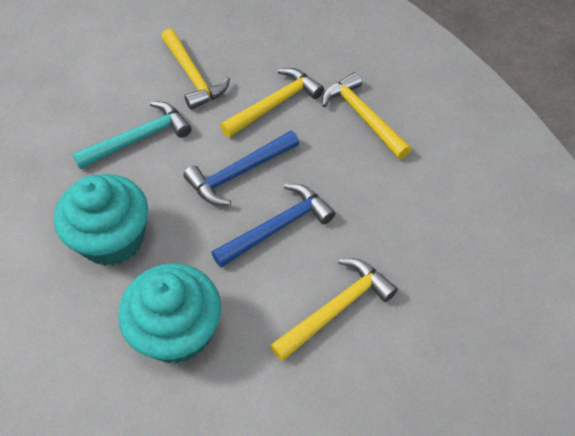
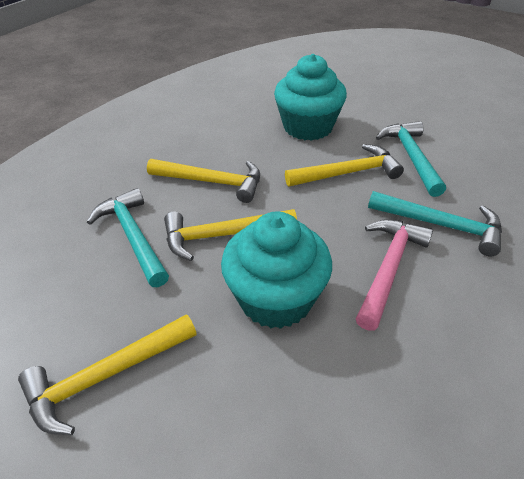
blue hammer: [183,131,299,205] [211,184,335,268] = 2 -> none = 0
pink hammer: none = 0 -> [356,219,433,331] = 1
turquoise hammer: [72,102,191,169] = 1 -> [87,188,169,287] [368,191,502,256] [376,121,446,197] = 3

